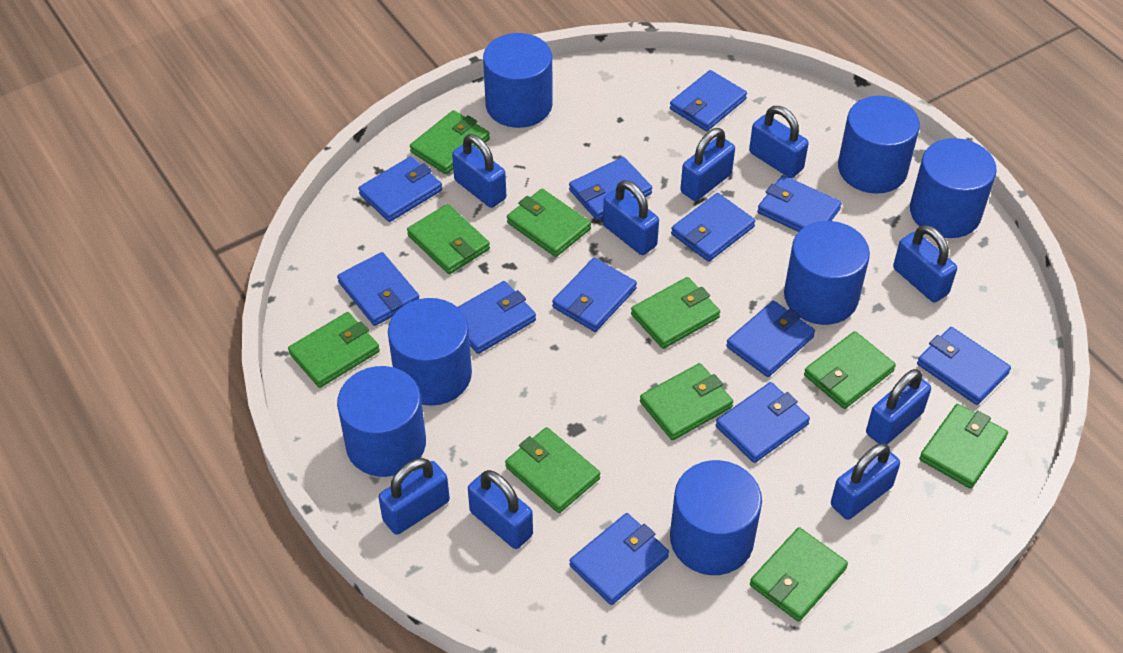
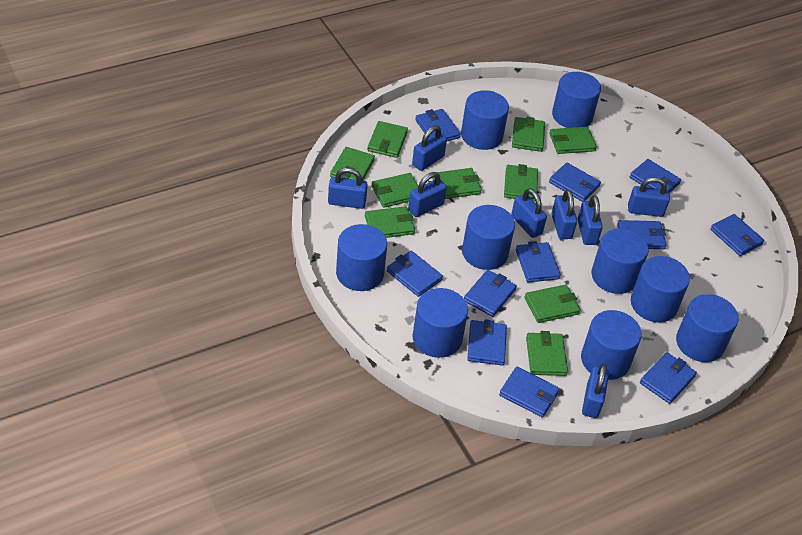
blue cylinder: [337,366,426,477] [388,298,472,406] [483,33,553,128] [670,460,762,575] [784,221,870,325] [838,96,920,194] [910,138,997,238] = 7 -> [336,224,387,291] [413,288,468,358] [461,90,509,150] [462,205,515,270] [552,72,601,128] [581,310,642,380] [591,228,648,294] [631,256,690,323] [676,294,738,362] = 9
blue padlock: [378,458,450,535] [452,134,506,208] [468,470,533,549] [603,180,659,255] [680,128,735,201] [749,106,809,178] [831,443,900,520] [866,369,931,445] [893,225,957,302] = 9 -> [328,168,368,209] [408,172,447,217] [412,125,447,171] [511,188,547,238] [551,190,577,239] [578,195,603,245] [582,364,609,418] [628,177,670,217] = 8
blue wallet: [337,252,419,326] [358,156,442,222] [458,281,536,354] [552,258,637,332] [569,157,652,220] [569,513,669,605] [670,70,747,131] [671,193,755,262] [716,382,810,463] [726,301,815,377] [757,175,842,232] [917,327,1011,405] = 12 -> [387,251,443,297] [415,109,461,141] [464,270,517,317] [467,319,507,366] [499,367,560,417] [516,241,561,282] [549,163,601,202] [617,220,667,249] [630,159,681,193] [640,352,697,404] [710,214,764,256] = 11

